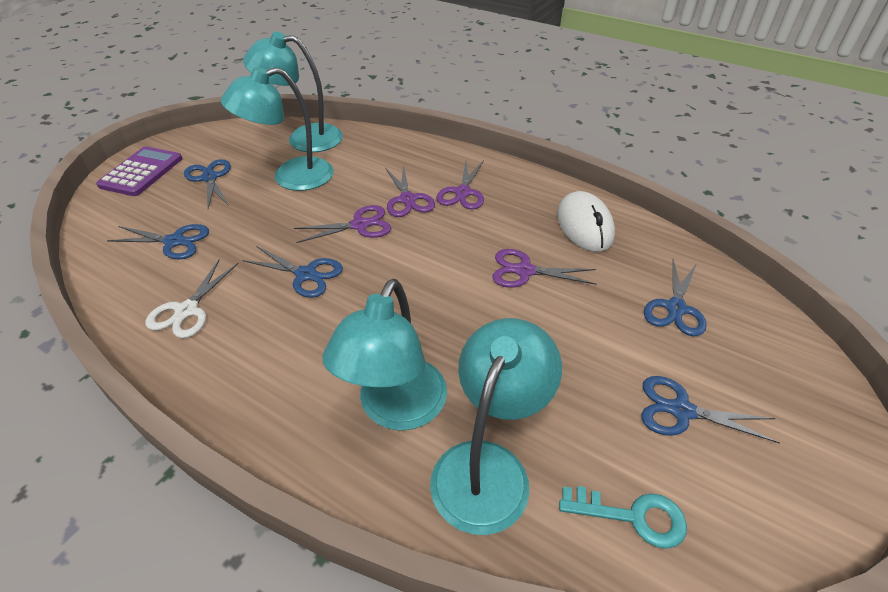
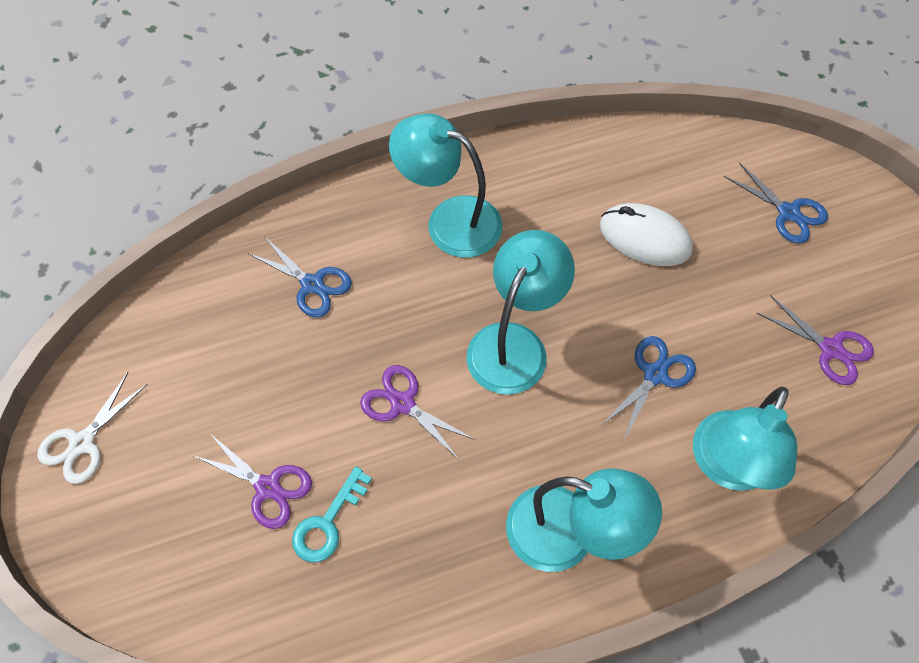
blue scissors: [107,224,209,260] [184,159,231,209] [242,246,343,298] [641,376,780,444] [644,259,707,336] = 5 -> [249,236,352,318] [603,336,696,440] [724,162,828,244] = 3
purple calculator: [96,146,182,196] = 1 -> none = 0
purple scissors: [294,205,391,243] [385,165,435,217] [436,160,484,210] [492,249,597,288] = 4 -> [194,435,312,529] [360,365,475,460] [757,295,874,385] = 3

